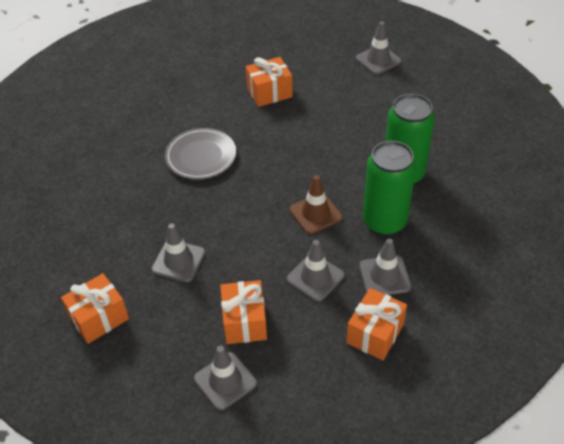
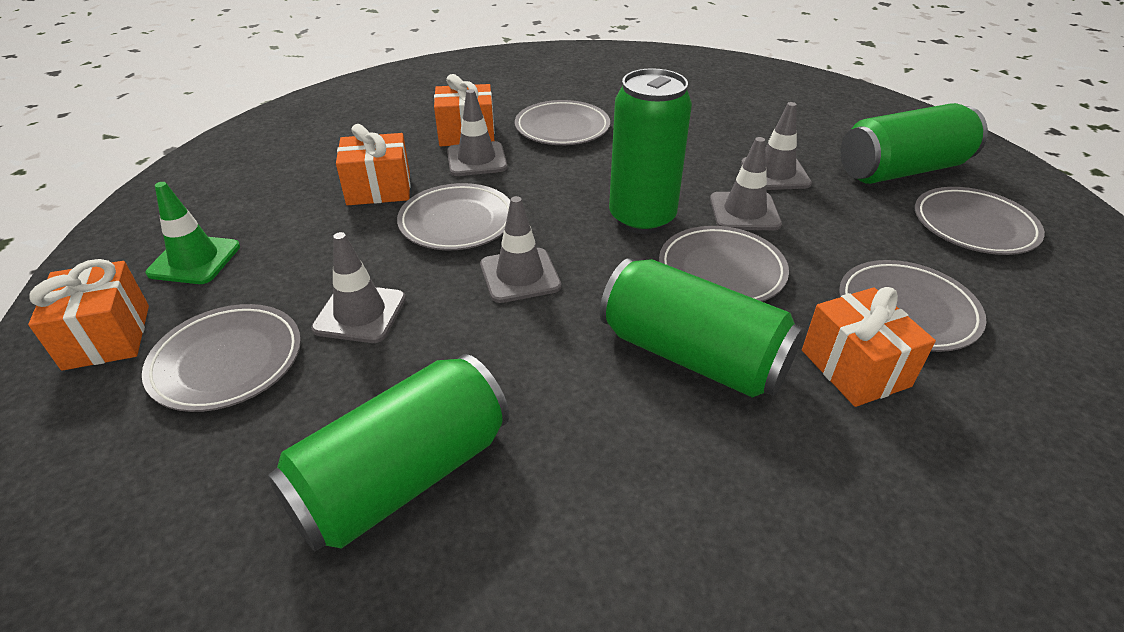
brown traffic cone: [290,175,343,234] = 1 -> none = 0
green can: [363,141,416,235] [385,94,435,184] = 2 -> [267,354,509,551] [600,258,804,398] [609,68,692,234] [840,103,988,184] = 4
green traffic cone: none = 0 -> [146,182,240,284] = 1
grey plate: [165,128,236,179] = 1 -> [142,304,301,412] [397,183,510,250] [515,100,610,145] [659,226,789,302] [839,260,986,352] [915,187,1045,255] = 6

